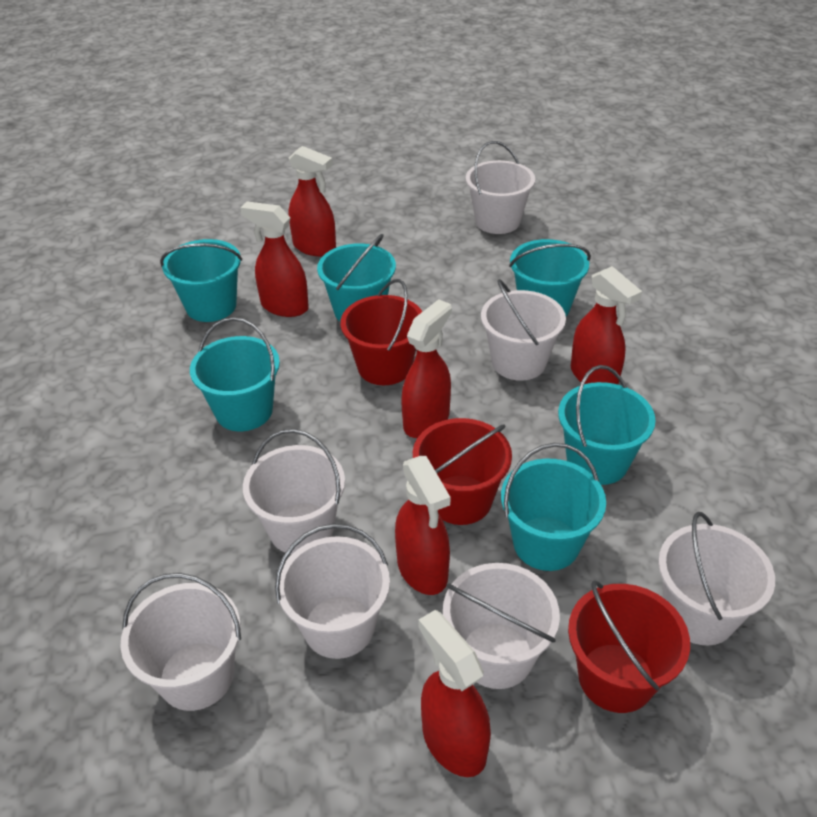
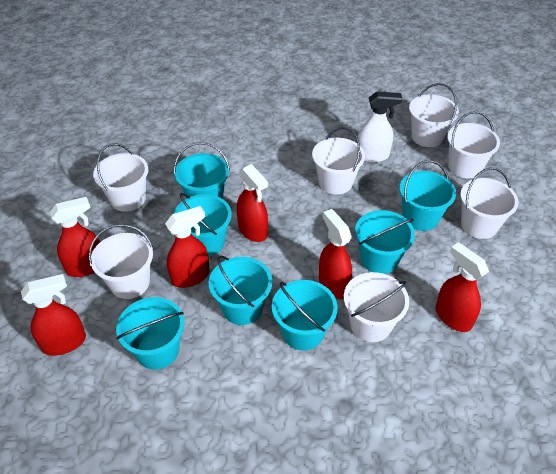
red bucket: [340,279,423,385] [413,418,512,525] [568,580,690,713] = 3 -> none = 0
turquoise bucket: [160,239,242,322] [190,317,280,431] [317,234,396,322] [501,443,606,571] [509,239,591,316] [558,365,656,485] = 6 -> [116,297,184,369] [174,142,230,199] [174,193,232,256] [209,256,272,325] [272,280,338,350] [355,210,415,274] [400,160,456,231] = 7
white spray bottle: none = 0 -> [358,91,402,163] = 1

